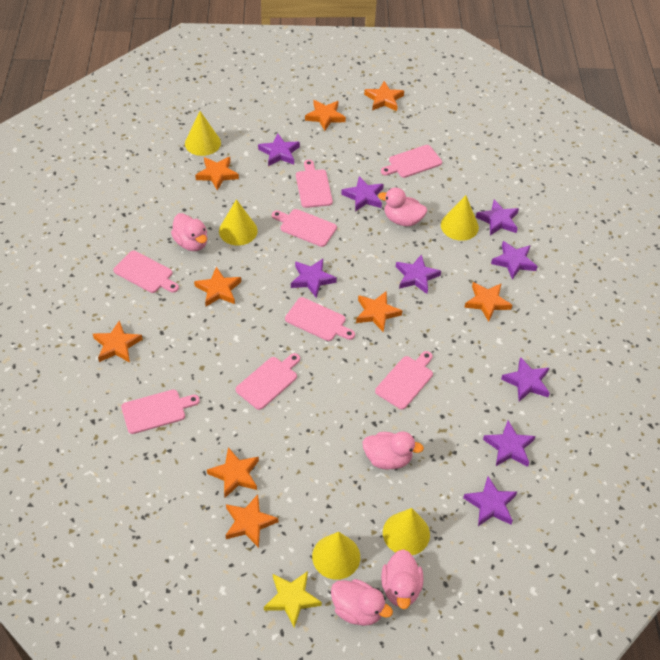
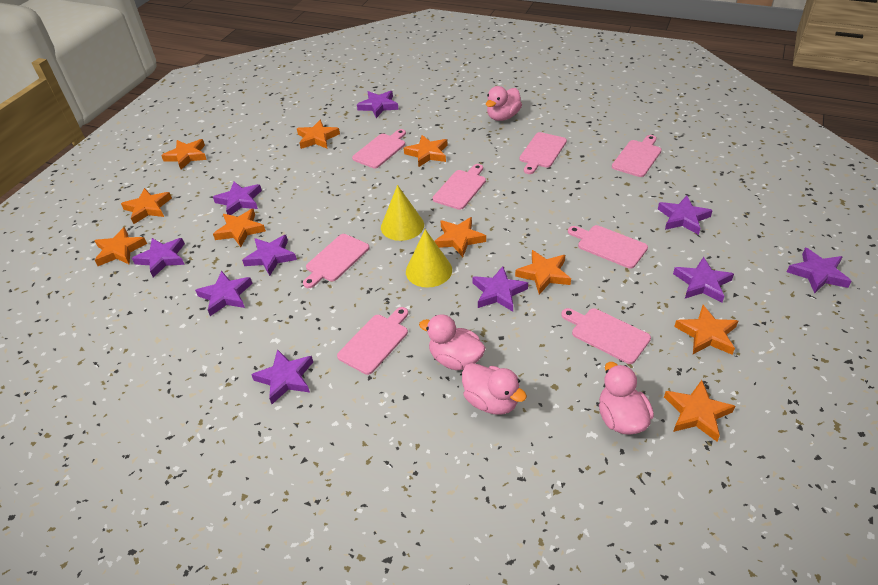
orange star: [93,320,143,363] [194,267,241,307] [195,157,239,191] [207,447,259,498] [225,495,278,548] [305,100,346,131] [356,291,402,333] [364,81,404,111] [464,282,512,322] = 9 -> [94,227,147,266] [121,188,172,224] [161,139,207,170] [213,209,266,247] [297,120,340,149] [404,135,448,167] [434,217,486,257] [515,250,571,294] [664,380,735,442] [674,305,738,355] = 10
pink duck: [171,213,208,251] [331,579,393,626] [363,431,424,469] [378,188,427,226] [381,549,423,609] = 5 -> [419,315,485,370] [462,363,527,415] [486,86,522,121] [599,362,654,435] = 4
purple star: [258,133,300,166] [291,259,337,298] [341,176,384,212] [396,254,441,294] [463,476,517,526] [476,200,519,235] [483,420,536,467] [491,241,538,280] [501,357,550,401] = 9 -> [132,238,185,278] [195,271,253,316] [213,182,262,215] [242,235,297,276] [251,349,313,404] [357,91,399,118] [472,266,528,312] [658,196,713,235] [673,257,734,303] [787,248,852,294] = 10
yellow cone: [185,111,221,156] [219,199,258,246] [312,532,360,580] [383,508,430,555] [441,195,479,241] = 5 -> [381,185,424,241] [406,229,452,288] = 2
yellow star: [264,571,322,628] = 1 -> none = 0

